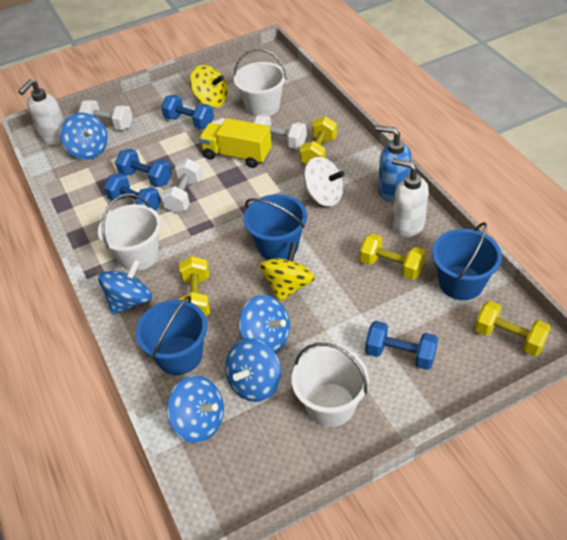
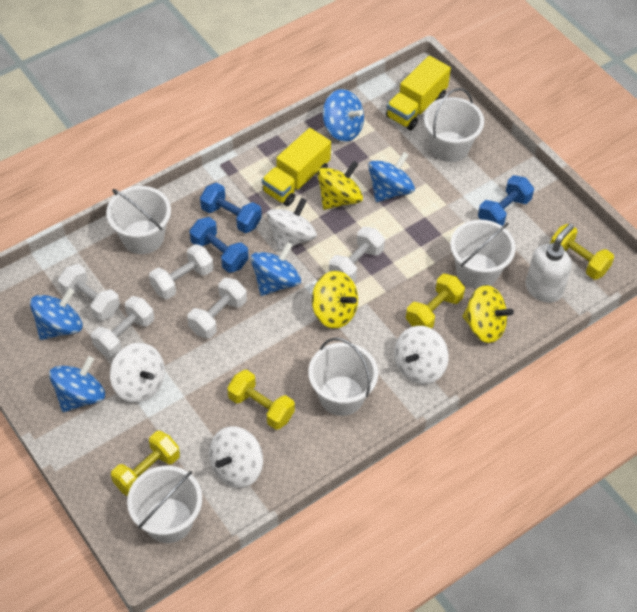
blue bucket: [136,296,207,375] [243,194,307,260] [432,222,502,300] = 3 -> none = 0
blue dumbbell: [104,173,161,211] [115,149,172,187] [161,95,214,129] [365,321,438,370] = 4 -> [189,217,249,273] [200,183,262,233] [478,175,534,226] = 3
blue soap dispenser: [375,125,411,202] = 1 -> none = 0
white bucket: [98,194,161,271] [234,49,287,117] [292,343,369,427] = 3 -> [106,186,171,254] [127,466,202,543] [308,337,378,416] [424,88,484,162] [450,220,516,289] = 5
white dumbbell: [78,100,133,130] [161,159,203,213] [253,114,307,149] = 3 -> [58,264,120,321] [91,296,154,358] [149,244,214,299] [187,278,247,339] [329,227,385,281] = 5
white soap dispenser: [18,79,64,145] [392,158,429,238] = 2 -> [526,224,574,303] = 1
white spinning top: [304,157,345,206] = 1 -> [110,343,165,403] [209,426,263,488] [266,198,317,252] [394,326,449,385] = 4
yellow spinning top: [190,65,228,108] [259,242,315,302] = 2 -> [312,271,358,329] [317,161,363,210] [463,285,514,343] = 3
yellow truck: [199,118,272,168] = 1 -> [262,128,331,206] [386,56,451,130] = 2

